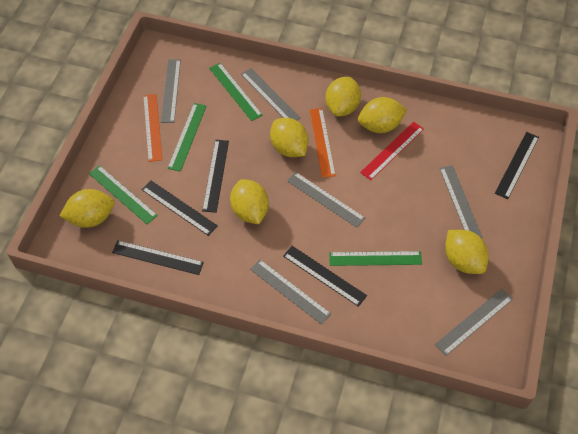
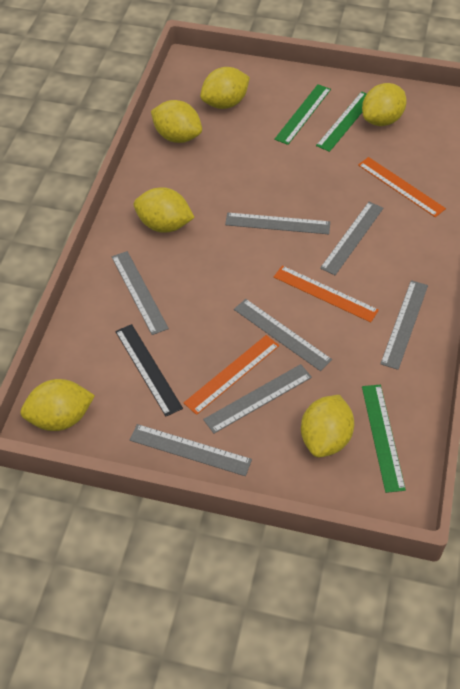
black ruler: [112,240,204,275] [142,181,218,236] [202,140,229,213] [283,246,367,307] [495,132,539,199] = 5 -> [115,324,183,416] = 1
green ruler: [89,165,158,224] [167,103,206,172] [209,63,263,121] [329,251,422,266] = 4 -> [274,84,331,145] [316,91,367,152] [362,385,406,493] = 3
grey ruler: [161,59,181,123] [241,68,300,120] [250,259,331,325] [287,172,365,228] [435,289,513,356] [439,165,483,238] = 6 -> [112,251,169,335] [130,424,252,476] [203,364,312,433] [225,212,330,234] [234,299,332,371] [320,202,384,275] [380,280,428,370] = 7
orange ruler: [143,94,162,162] [309,108,336,178] = 2 -> [183,335,279,415] [274,265,379,322] [358,157,446,217] = 3
red ruler: [360,122,424,180] = 1 -> none = 0

